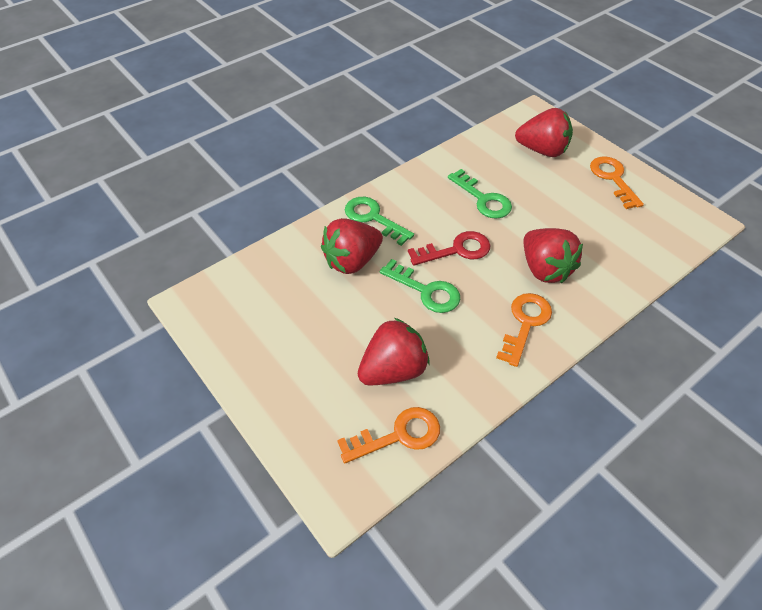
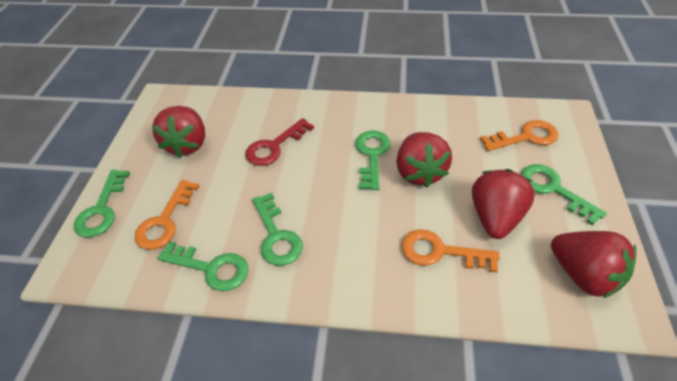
green key: [345,197,414,246] [380,259,460,313] [448,169,512,219] = 3 -> [74,170,130,238] [158,241,249,291] [252,193,303,266] [355,130,391,190] [521,164,606,226] = 5

